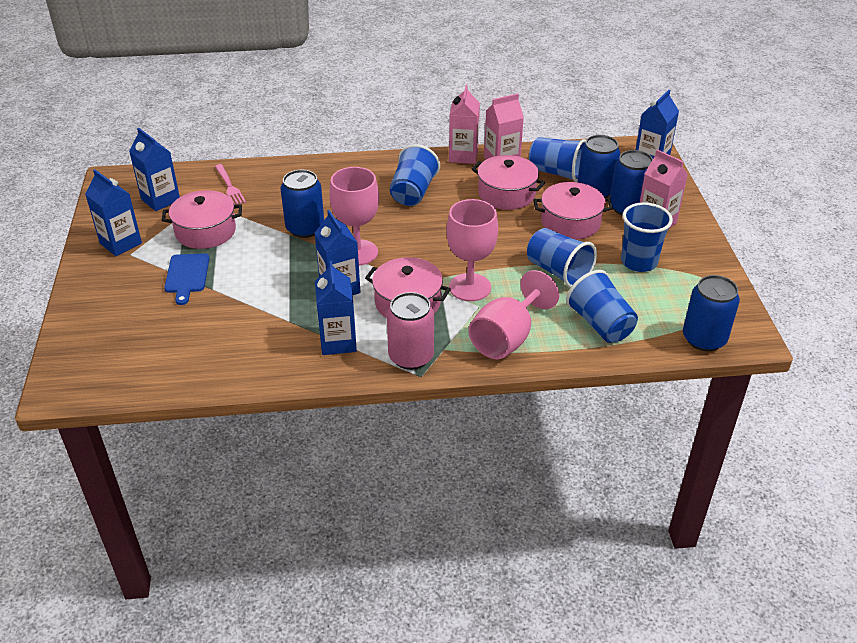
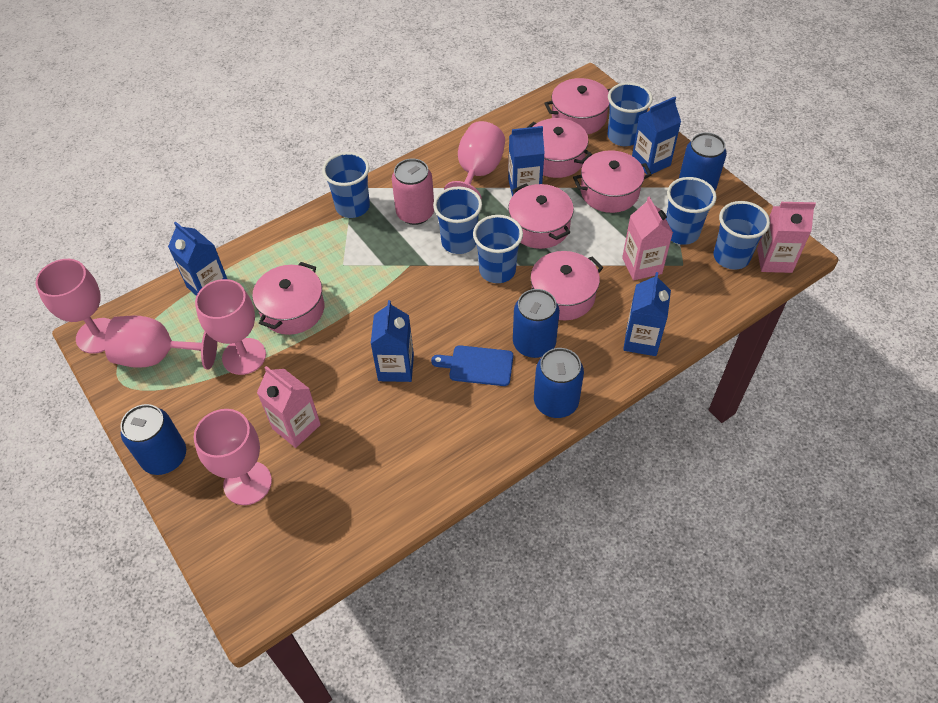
blue cup: [390,144,440,206] [527,228,597,288] [529,137,586,182] [566,270,638,343] [621,202,673,272] = 5 -> [322,152,370,218] [433,186,482,254] [473,215,523,283] [608,82,653,146] [666,177,717,245] [714,201,770,270] = 6
pink fork: [215,164,246,205] = 1 -> none = 0
pink goblet: [329,167,379,265] [446,199,498,301] [469,270,559,359] = 3 -> [36,259,111,354] [105,316,217,370] [194,409,272,505] [195,279,266,375] [444,121,505,200] = 5
pink pot: [162,190,242,249] [365,257,451,318] [472,155,545,210] [534,182,613,240] = 4 -> [252,262,324,335] [508,184,574,249] [526,118,592,178] [530,251,603,320] [544,78,611,135] [573,150,652,213] = 6

